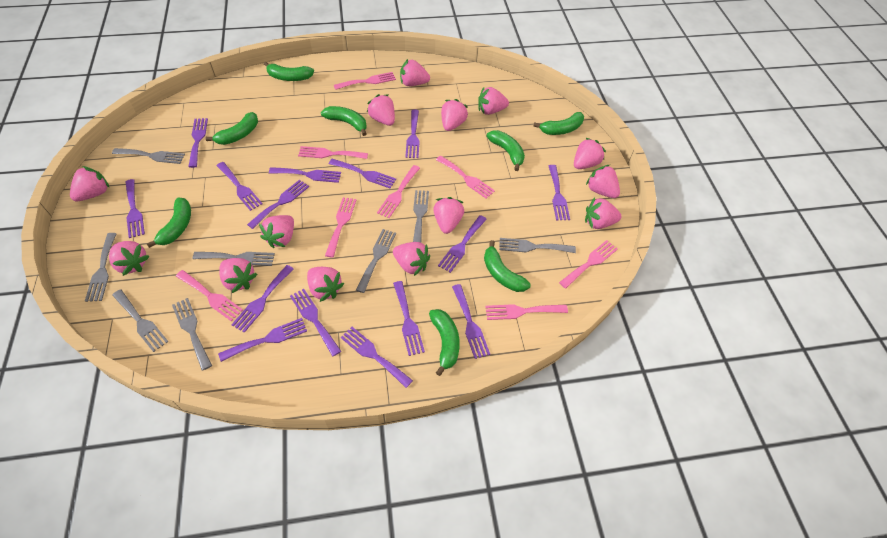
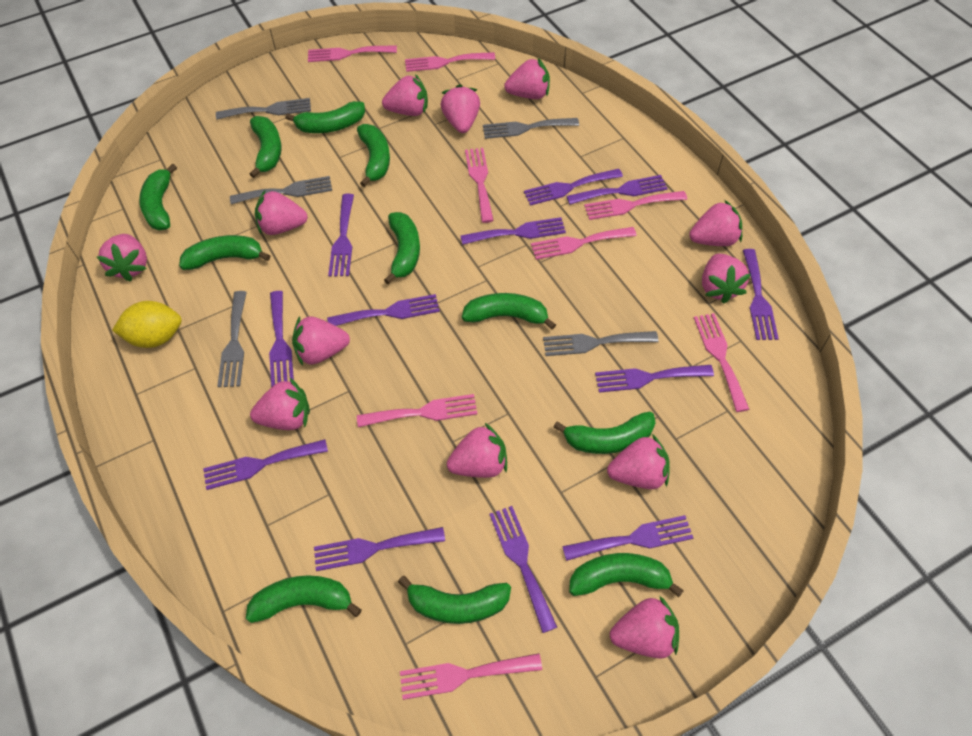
green banana: [147,198,191,248] [206,112,258,145] [264,62,314,81] [321,106,367,136] [429,309,460,376] [484,240,531,292] [486,130,525,171] [533,112,584,135] = 8 -> [139,164,177,230] [179,235,270,270] [246,575,362,623] [250,116,282,178] [285,101,365,133] [357,124,390,187] [384,212,420,284] [398,576,511,624] [462,293,556,330] [553,412,656,454] [569,553,684,597] = 11
grey fork: [85,233,117,302] [112,148,185,164] [112,289,169,352] [172,298,212,370] [193,252,275,266] [356,229,396,293] [413,190,429,242] [499,238,576,253] = 8 -> [216,98,311,120] [217,291,247,387] [230,176,332,204] [483,118,579,139] [543,331,659,356] = 5
pink strawberry: [70,166,109,201] [109,241,150,276] [219,258,257,293] [259,215,294,248] [307,267,344,302] [367,94,395,126] [393,242,430,276] [400,59,430,86] [433,197,464,234] [441,99,468,131] [478,87,509,115] [574,138,606,169] [585,197,622,229] [586,165,620,198] = 14 -> [97,234,147,282] [250,378,310,430] [255,190,308,235] [292,316,350,366] [382,74,428,116] [441,84,480,133] [447,423,507,478] [504,57,550,99] [607,434,670,489] [610,596,679,659] [689,200,742,246] [702,254,751,304] = 12
purple fork: [125,179,145,238] [188,118,208,168] [217,162,263,211] [218,318,307,362] [231,265,294,333] [247,180,309,229] [269,167,341,183] [290,289,341,357] [329,159,396,189] [341,327,413,388] [393,281,425,356] [405,110,420,158] [438,215,487,273] [452,284,490,359] [549,165,570,220] = 15 -> [203,439,328,490] [269,291,294,387] [314,527,445,571] [327,294,440,326] [328,194,354,276] [460,217,566,245] [489,506,557,633] [524,169,623,206] [562,515,693,561] [567,175,668,204] [595,365,714,393] [743,249,779,340] = 12
yellow lemon: none = 0 -> [112,301,182,348] = 1

